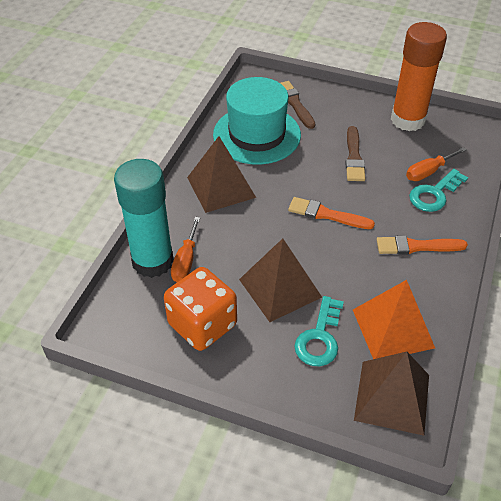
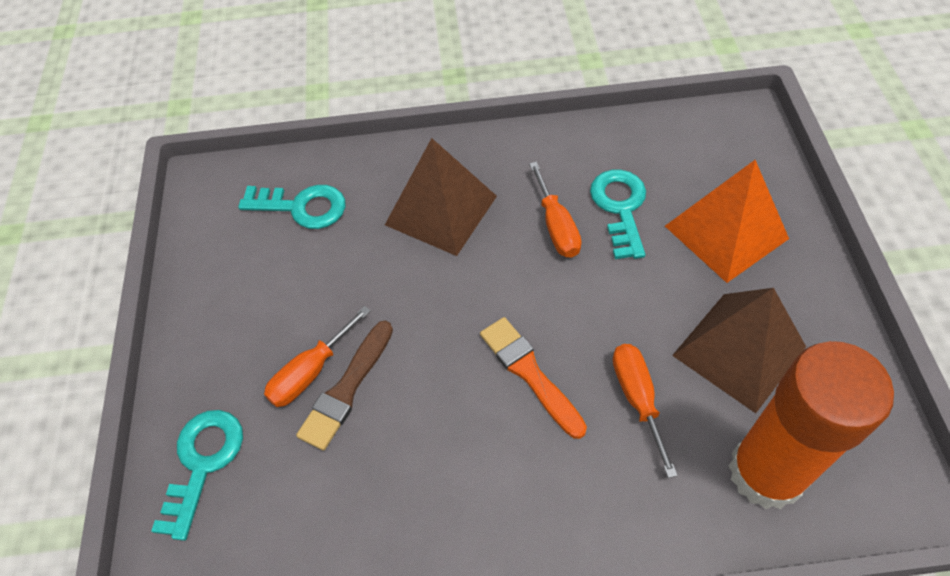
brown brush: [280,81,315,129] [345,126,365,181] = 2 -> [296,321,393,451] = 1
brown pyramid: [187,136,256,213] [239,238,322,322] [354,352,429,436] = 3 -> [385,138,497,256] [672,288,806,413] = 2
orange brush: [288,197,375,229] [376,235,468,255] = 2 -> [480,317,587,439] = 1
orange dice: [164,267,237,351] = 1 -> none = 0
orange screwdriver: [171,217,200,282] [406,147,467,181] = 2 -> [264,306,371,407] [529,162,582,258] [613,344,678,478] = 3
turquoise glue stick: [114,159,174,278] = 1 -> none = 0
turquoise hat: [213,77,301,165] = 1 -> none = 0
turquoise key: [294,296,344,366] [409,169,468,212] = 2 -> [151,410,243,541] [238,185,345,229] [590,170,646,259] = 3

